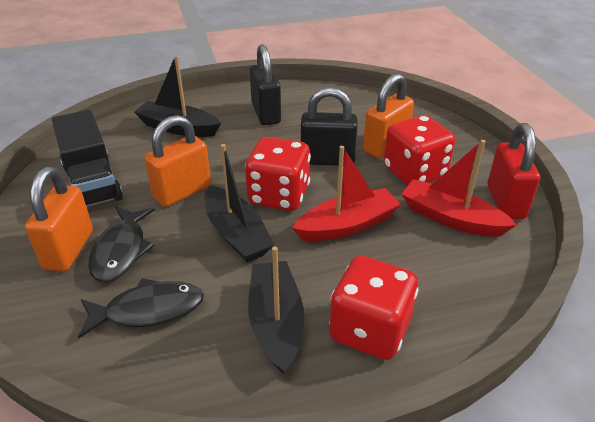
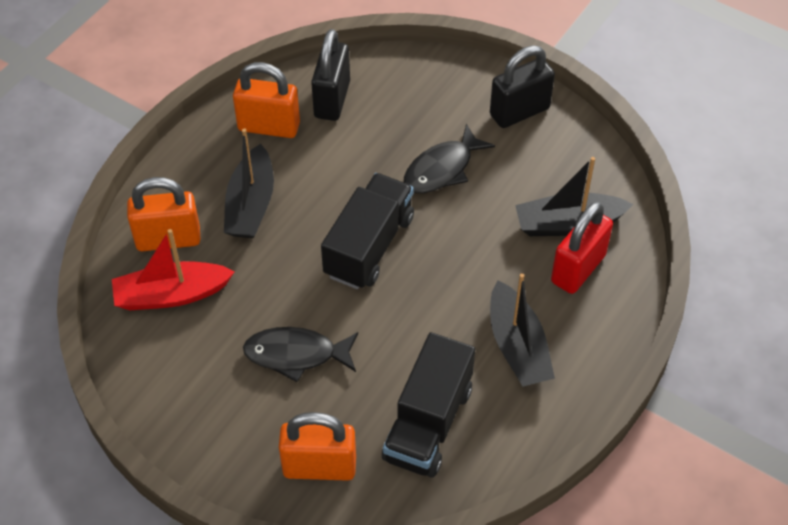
black truck: [52,109,123,207] = 1 -> [321,173,414,289] [382,332,475,478] = 2
red boat: [292,146,401,241] [401,140,517,237] = 2 -> [112,229,235,310] = 1
red dice: [245,137,311,211] [329,256,419,360] [384,115,455,186] = 3 -> none = 0

